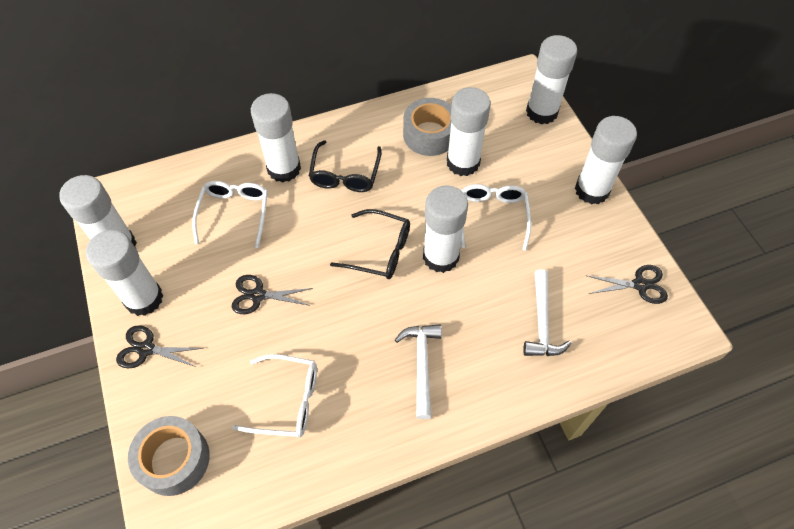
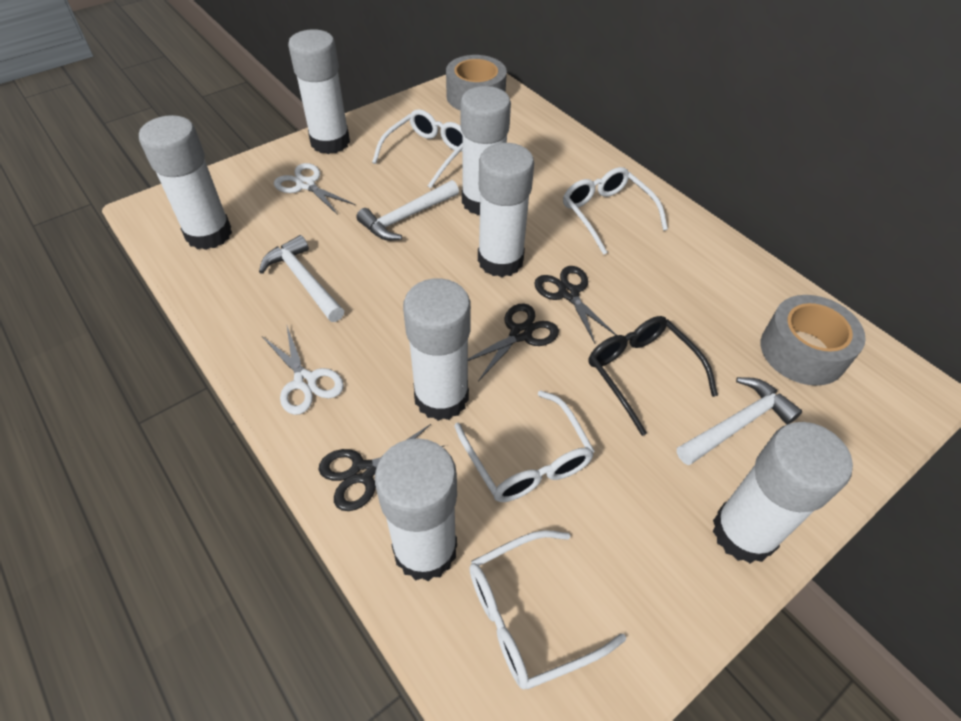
black glasses: [309,140,382,192] [330,209,410,279] = 2 -> [589,316,718,436] = 1
white glasses: [192,181,268,248] [232,354,317,437] [461,184,531,251] = 3 -> [372,109,463,188] [454,390,595,502] [469,530,626,689] [563,167,668,255] = 4
white hammer: [395,324,442,419] [523,269,571,356] = 2 -> [259,235,344,322] [356,180,459,241] [677,377,802,465] = 3
white scissors: none = 0 -> [262,327,344,415] [274,163,355,215] = 2

